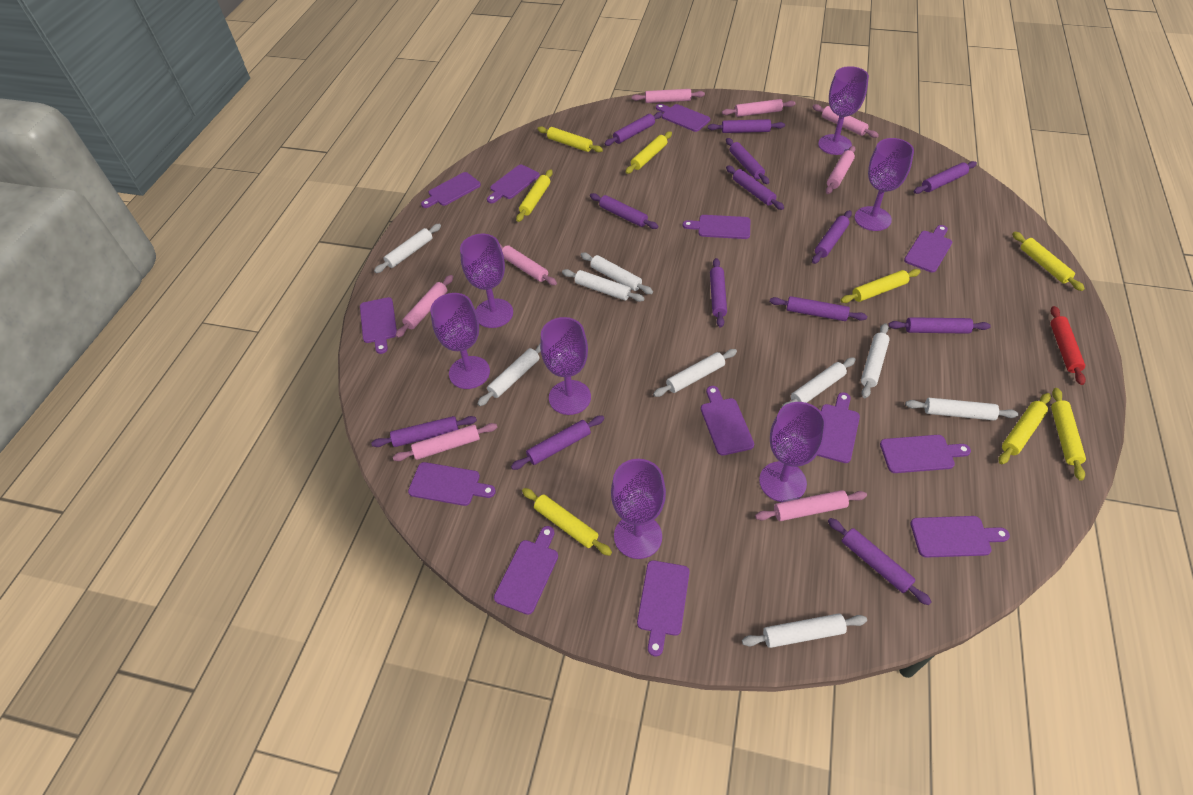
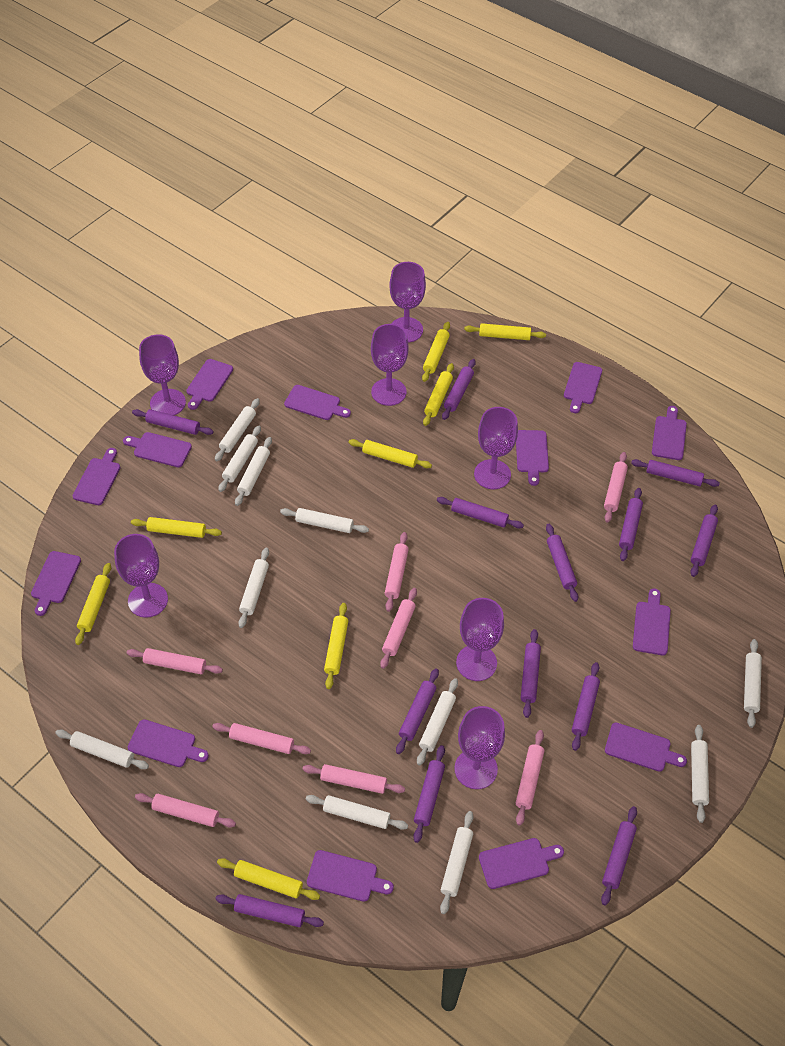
red rolling pin: [1050,306,1086,385] = 1 -> none = 0
white rolling pin: [374,224,441,273] [477,344,541,406] [562,269,645,302] [581,253,653,294] [653,349,737,397] [742,614,867,648] [781,357,856,408] [861,323,890,398] [905,398,1019,420] = 9 -> [55,729,149,769] [215,398,260,461] [218,426,261,492] [235,437,272,506] [238,548,269,628] [280,508,369,533] [306,795,408,830] [417,678,458,766] [440,811,474,914] [691,725,709,823] [744,639,762,728] = 11

